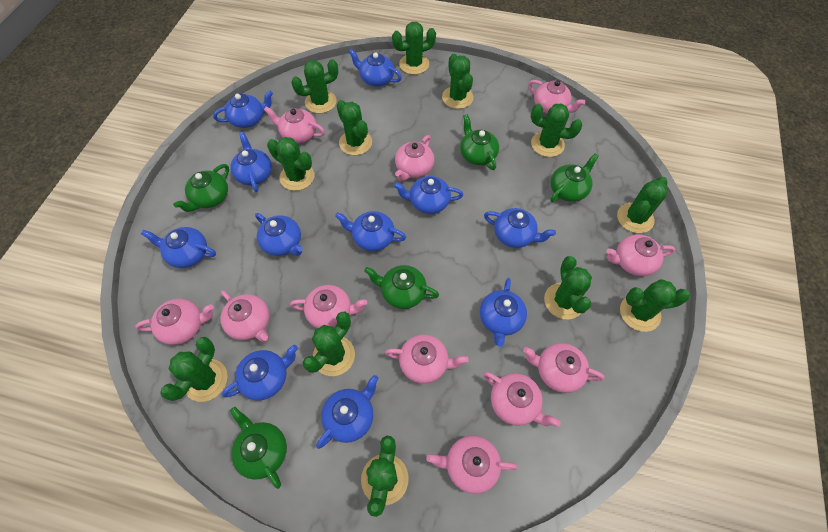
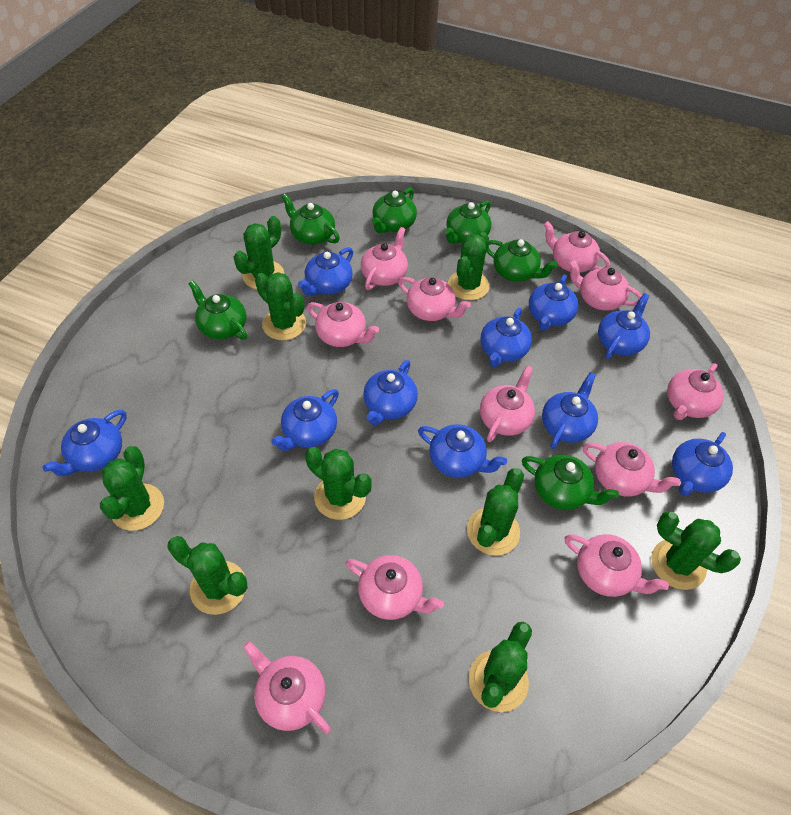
blue teapot: [141,227,216,268] [213,91,273,128] [222,345,298,400] [230,132,272,192] [255,213,303,256] [316,375,379,449] [335,211,406,251] [349,49,402,87] [393,176,463,214] [480,278,527,347] [484,208,556,248] = 11 -> [42,410,127,476] [271,389,339,451] [298,247,353,296] [363,360,418,426] [418,424,507,478] [481,308,532,367] [529,274,578,331] [542,372,598,449] [598,293,650,359] [672,432,733,496] = 10
green cactus: [160,337,228,402] [267,137,314,191] [291,59,338,113] [303,312,355,376] [337,100,372,155] [361,436,409,517] [392,22,436,75] [442,54,474,109] [531,103,582,157] [544,256,592,319] [617,177,668,233] [620,279,690,332] = 12 -> [100,446,164,531] [168,536,247,615] [234,216,284,289] [255,272,306,340] [305,447,371,520] [448,232,489,300] [467,468,524,555] [469,622,532,712] [651,511,741,590] = 9
green teapot: [173,164,229,212] [230,407,287,489] [364,265,439,309] [460,114,499,170] [550,153,599,202] = 5 -> [188,281,247,340] [281,194,340,245] [372,188,417,233] [445,201,491,244] [487,239,558,282] [522,454,619,510] = 6

